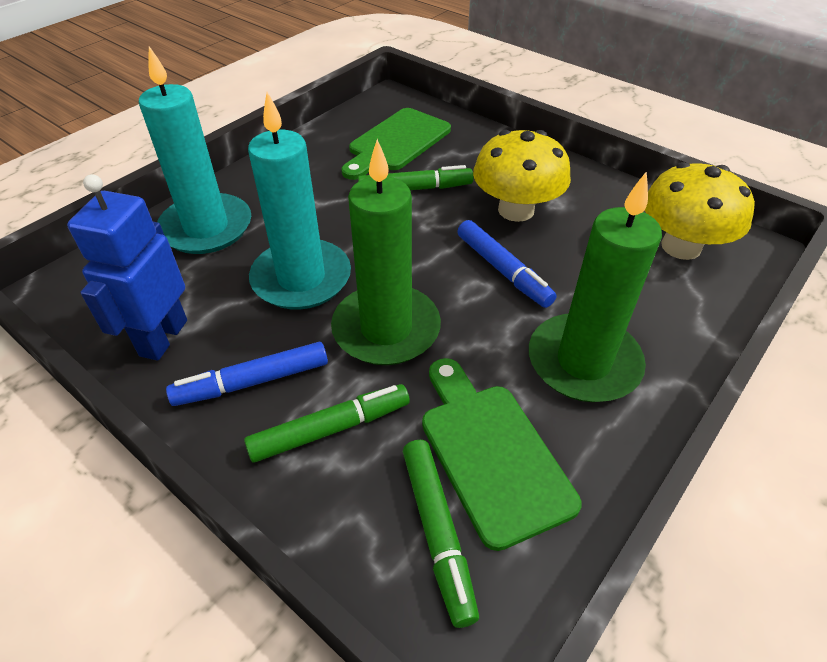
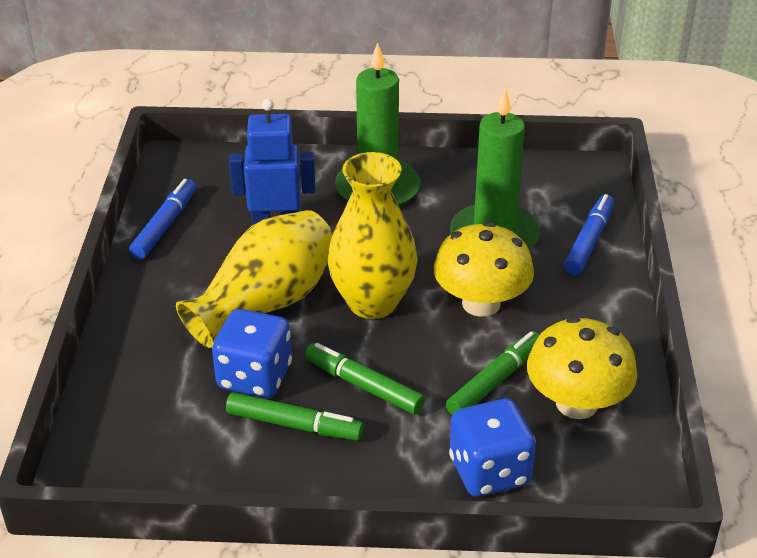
blue dice: none = 0 -> [212,309,292,398] [449,399,536,497] = 2
green cutting board: [341,108,451,180] [422,358,582,551] = 2 -> none = 0
turquoise candle: [139,46,251,254] [248,92,351,310] = 2 -> none = 0
yellow vase: none = 0 -> [176,210,333,348] [328,152,418,319] = 2

